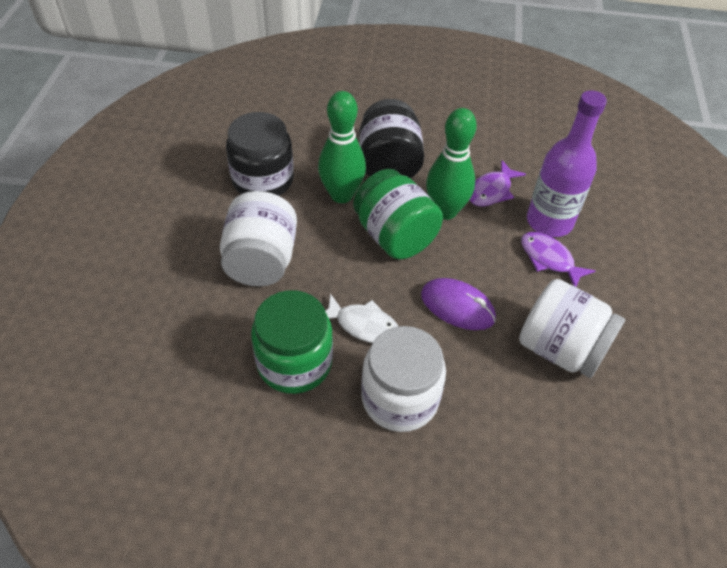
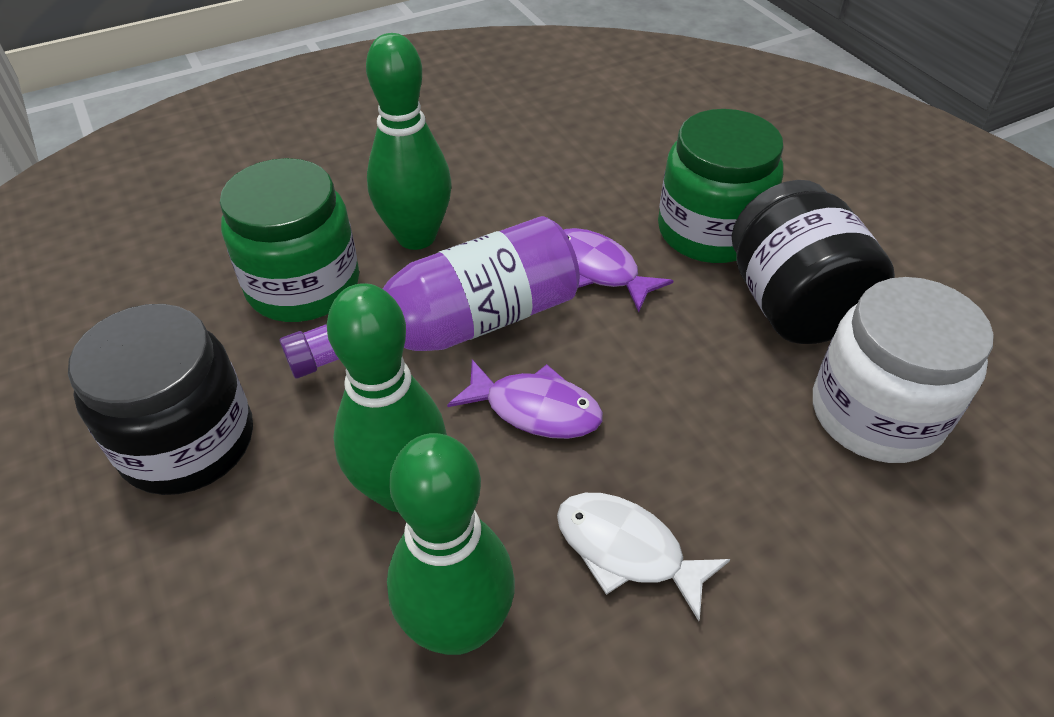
green bowling pin: [318,91,366,203] [426,108,477,220] = 2 -> [327,283,447,512] [366,33,452,250] [387,433,515,655] = 3
purple mouse: [421,278,496,330] = 1 -> none = 0
white jar: [220,191,297,286] [361,326,446,432] [519,279,625,378] = 3 -> [813,277,993,463] = 1

